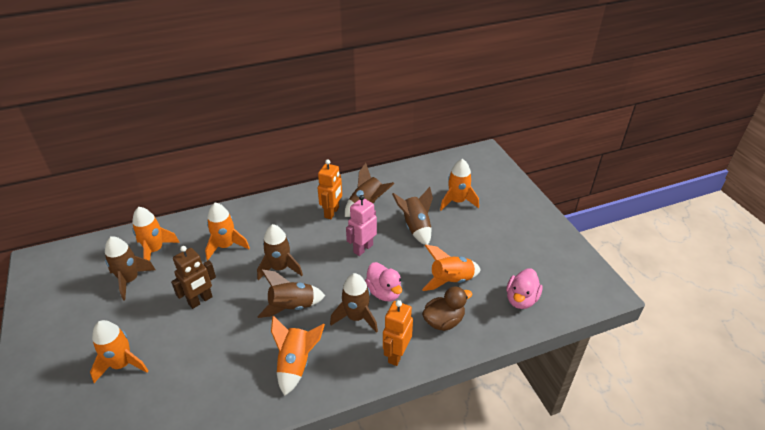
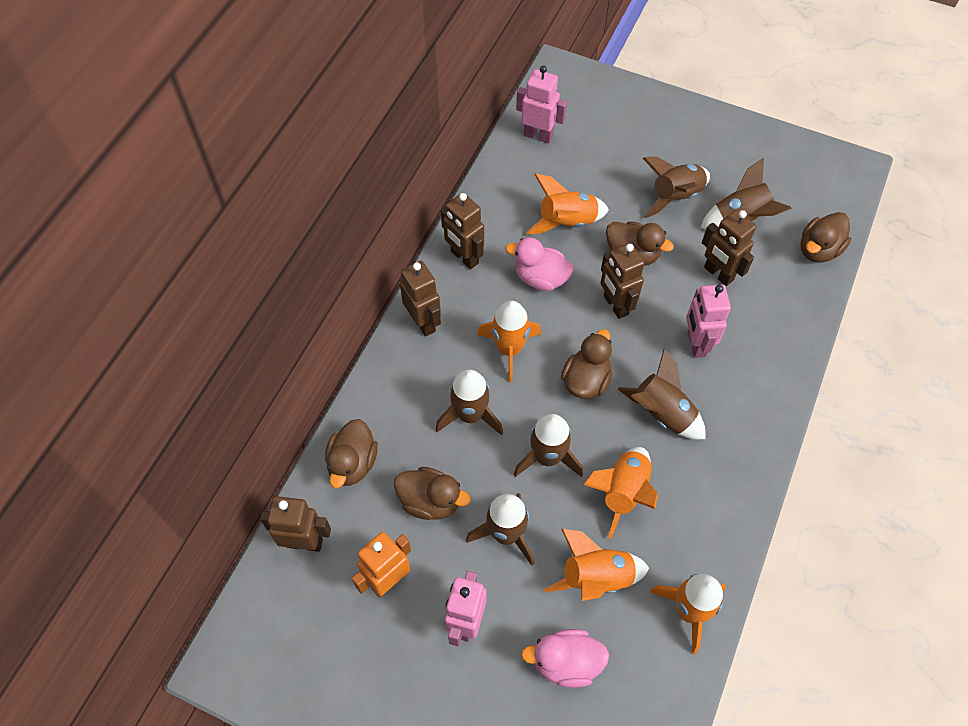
brown duck: [422,287,472,331] = 1 -> [325,419,378,488] [394,467,471,520] [561,329,612,399] [606,221,674,266] [801,212,851,263] = 5
brown robot: [171,246,216,309] = 1 -> [260,496,331,552] [400,261,441,337] [441,193,484,269] [600,243,645,319] [702,210,756,286] = 5
orange robot: [318,159,342,219] [383,300,413,366] = 2 -> [352,532,411,598] = 1
orange rocket: [90,320,149,383] [132,207,180,261] [205,203,250,260] [271,316,325,396] [422,245,481,291] [440,159,479,211] = 6 -> [477,301,541,382] [526,174,609,234] [544,529,649,601] [583,447,658,539] [650,574,726,654] = 5
pink robot: [346,195,377,256] = 1 -> [445,571,486,646] [516,66,567,144] [686,285,731,358] = 3

